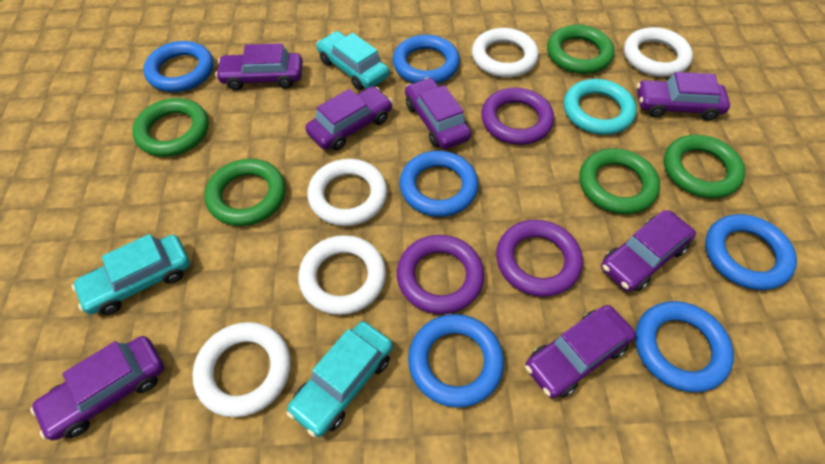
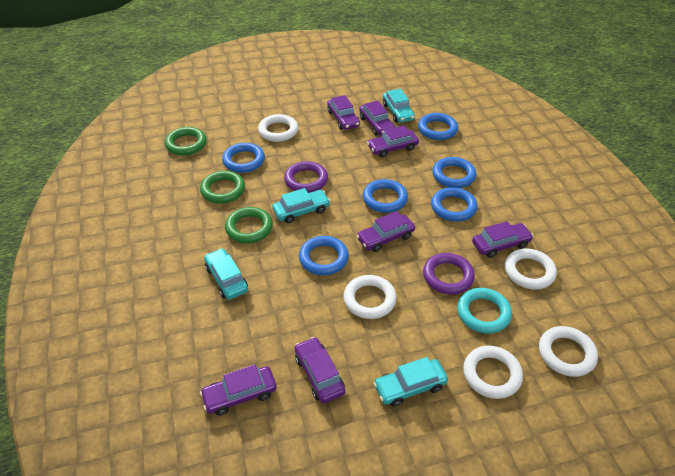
green ring: [132,98,209,157] [205,159,286,226] [547,25,614,74] [579,148,660,214] [664,135,745,198] = 5 -> [165,127,207,156] [200,171,245,203] [225,207,273,243] = 3
purple ring: [397,235,484,314] [481,88,554,145] [496,220,583,297] = 3 -> [284,161,328,193] [423,253,475,295] = 2
turquoise car: [72,234,190,315] [286,321,393,437] [316,31,389,90] = 3 -> [204,248,248,300] [272,188,330,223] [373,357,448,407] [383,89,415,123] = 4

